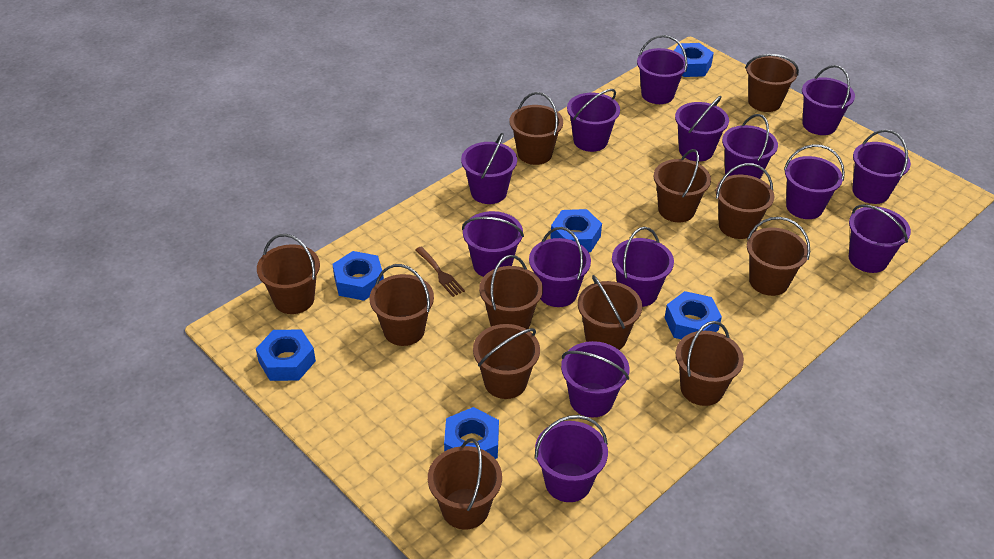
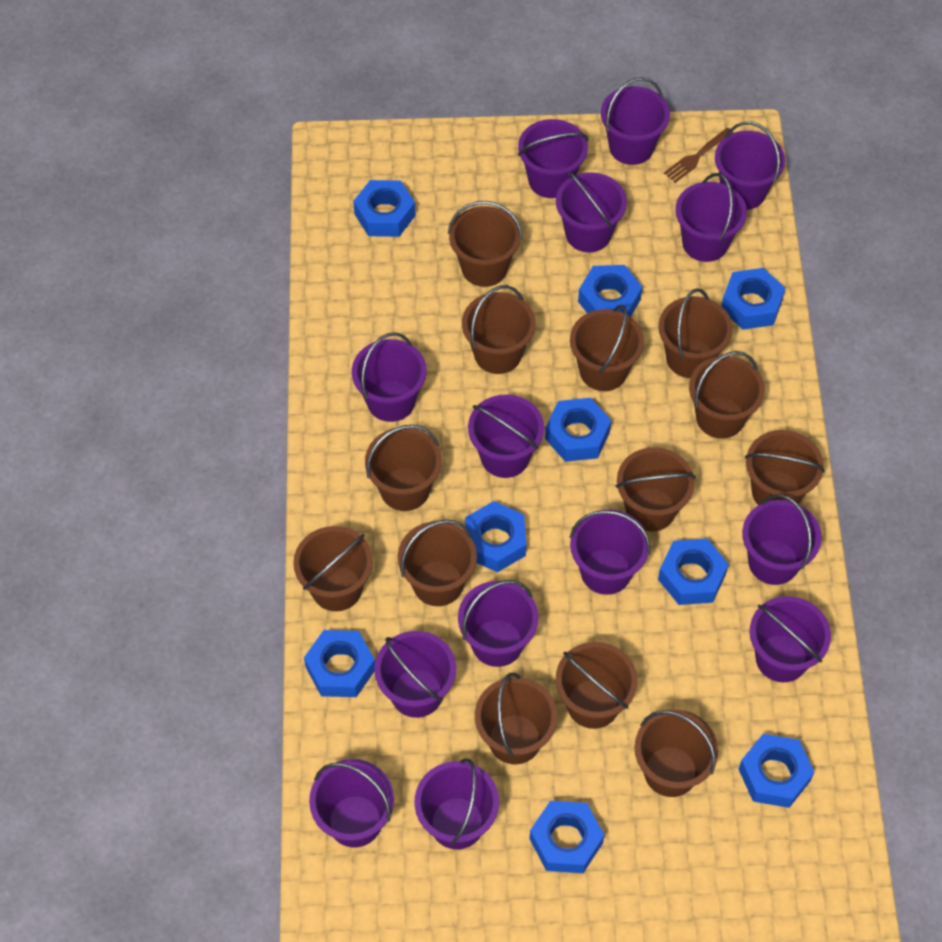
blue nut: [256,329,316,381] [332,251,384,301] [444,407,499,459] [550,209,602,252] [665,291,722,339] [674,43,714,77] = 6 -> [304,630,375,697] [353,180,416,237] [465,501,526,572] [529,801,604,873] [545,398,611,462] [578,265,642,317] [658,539,728,605] [722,268,785,330] [739,734,814,808] = 9
brown bucket: [257,234,320,314] [370,264,434,346] [428,438,502,530] [473,324,540,399] [479,255,543,329] [510,92,563,165] [578,275,642,350] [654,149,711,222] [676,321,744,406] [716,163,774,239] [745,54,799,112] [747,217,810,296] = 12 -> [293,526,373,611] [365,425,442,511] [398,520,477,606] [448,201,522,287] [462,285,536,374] [475,673,557,764] [555,642,638,729] [570,304,644,391] [616,447,696,532] [634,709,718,797] [658,288,733,378] [689,351,765,439] [745,430,825,505] = 13

